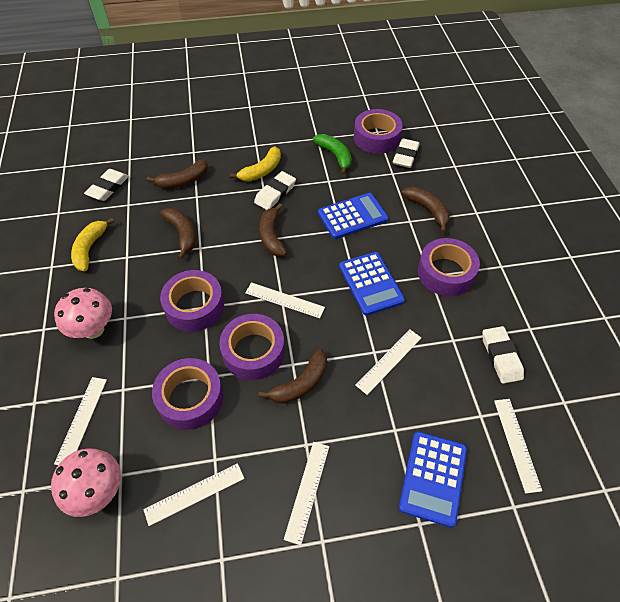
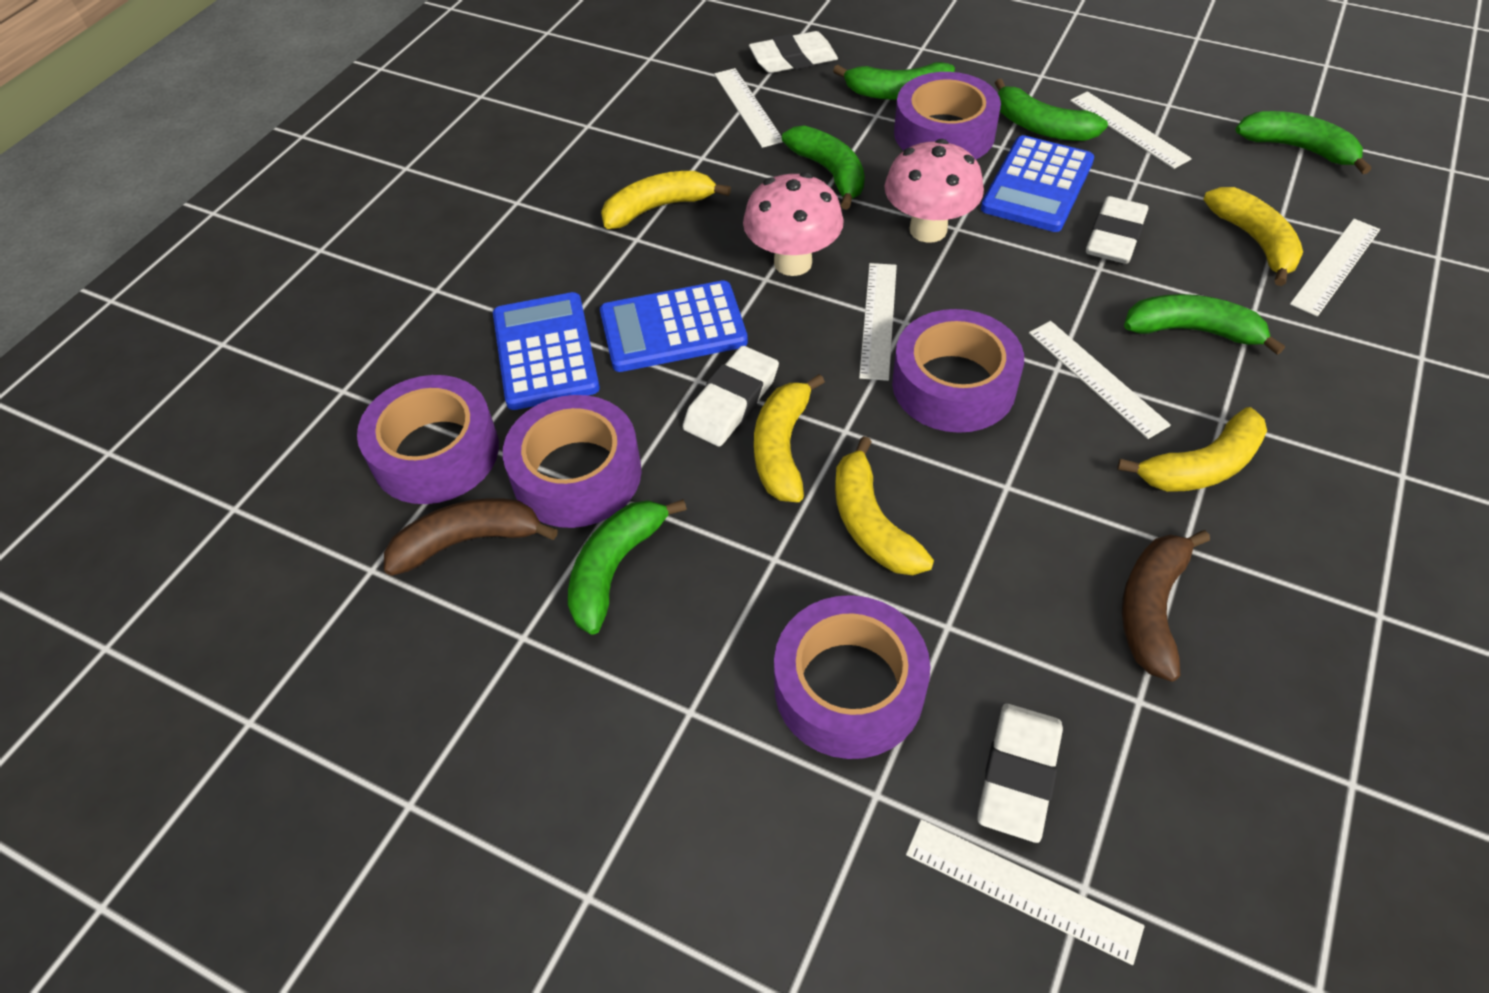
brown banana: [147,160,208,189] [160,208,196,260] [258,349,327,404] [259,203,287,257] [402,187,450,233] = 5 -> [384,498,558,576] [1122,530,1210,682] = 2
green banana: [313,134,352,175] = 1 -> [568,499,687,634] [782,125,865,210] [833,62,955,100] [995,79,1108,141] [1124,294,1285,355] [1236,111,1371,174] = 6
yellow banana: [71,218,114,271] [230,146,281,182] = 2 -> [601,171,731,229] [754,374,825,502] [835,436,934,575] [1117,407,1267,492] [1203,187,1303,286] = 5

